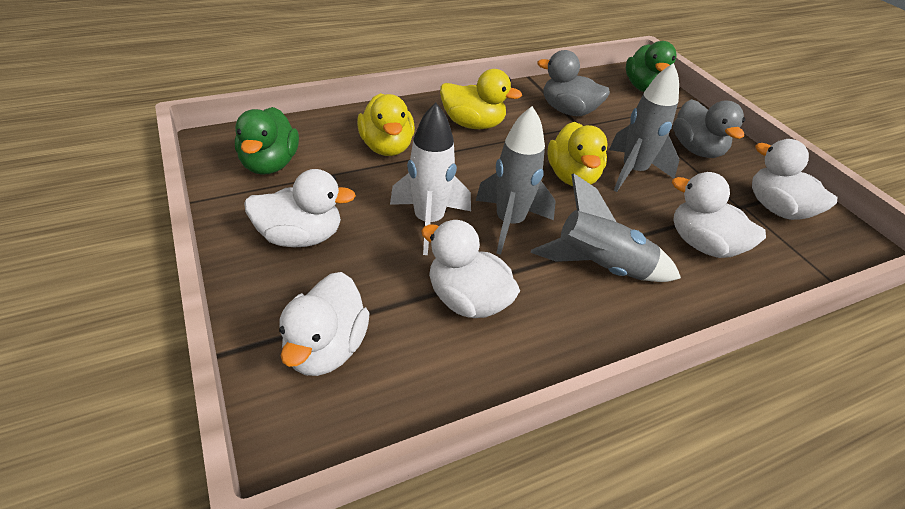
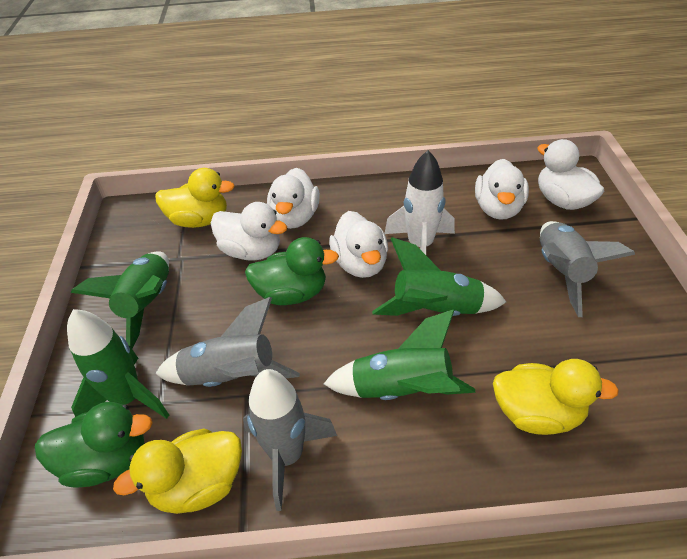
green rocket: none = 0 -> [67,309,169,419] [71,251,169,348] [323,309,475,400] [372,237,506,316] = 4
grey duck: [537,50,610,116] [673,99,745,158] = 2 -> none = 0

